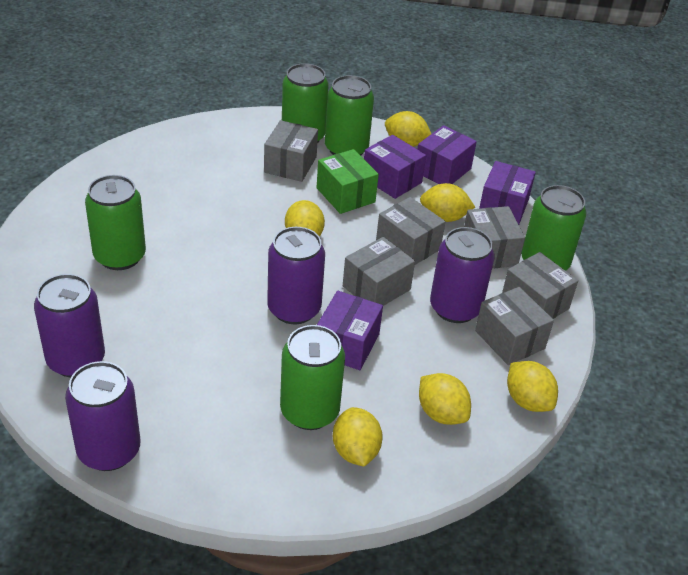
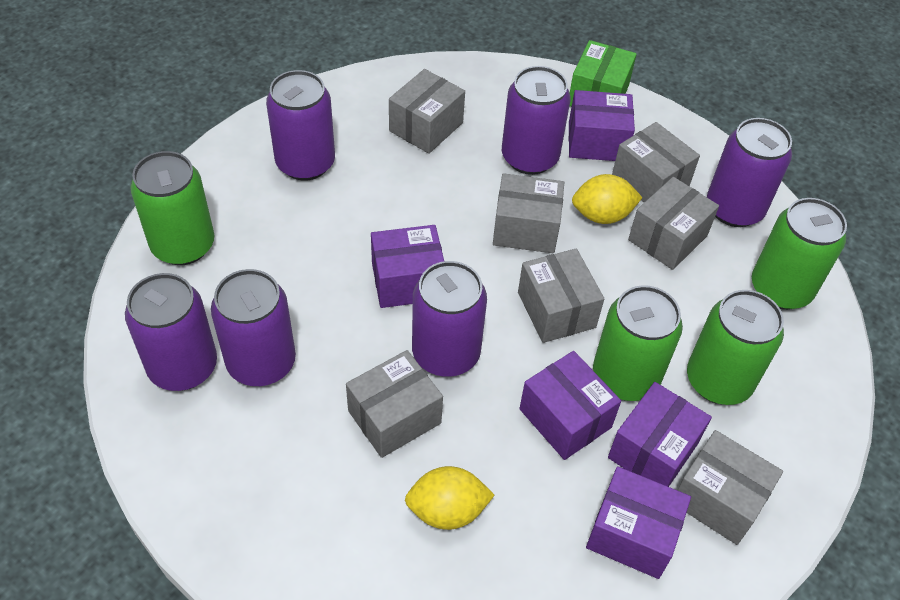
green can: [85,175,146,270] [280,325,345,430] [282,63,329,143] [325,75,374,156] [522,185,586,271] = 5 -> [130,151,214,265] [593,285,683,401] [687,290,784,405] [752,198,847,310] = 4
grey box: [264,120,318,182] [343,237,415,306] [376,197,446,265] [464,206,525,268] [475,287,554,365] [502,252,578,319] = 6 -> [346,350,443,458] [389,69,465,154] [493,173,564,253] [518,249,604,343] [612,122,700,202] [628,177,719,270] [677,430,783,545] = 7
purple box: [317,291,383,370] [364,135,426,199] [418,125,477,184] [479,161,536,225] = 4 -> [371,225,444,308] [520,351,621,460] [569,90,635,161] [586,466,691,579] [608,382,712,487] = 5
purple can: [34,274,105,377] [65,361,141,471] [267,227,325,324] [430,227,495,323] = 4 -> [125,273,217,391] [211,269,296,386] [266,70,335,181] [412,261,487,377] [502,66,570,175] [707,118,792,227] = 6
yellow lemon: [285,200,325,236] [333,407,383,467] [385,111,431,147] [419,373,471,425] [420,183,475,222] [507,361,558,412] = 6 -> [405,466,495,530] [572,174,642,224] = 2

